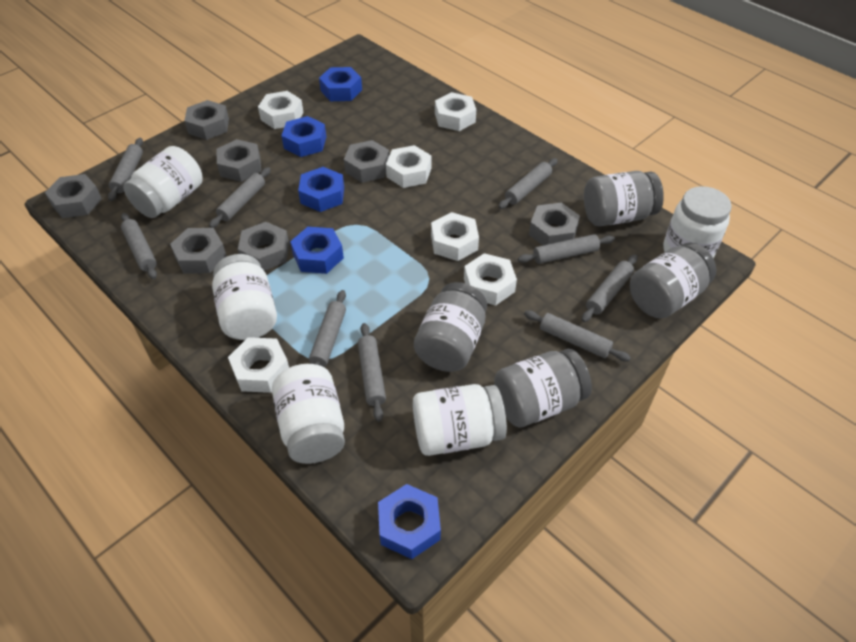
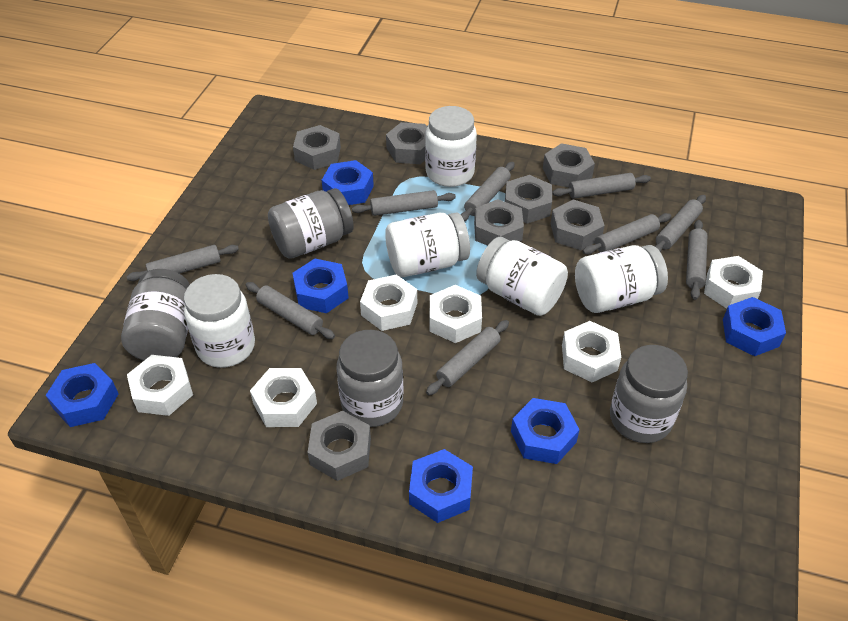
blue nut: [281,116,326,157] [290,227,344,274] [298,167,344,212] [319,67,362,101] [378,484,441,559] = 5 -> [46,363,118,427] [292,259,349,313] [322,160,374,205] [409,449,473,523] [511,398,580,464] [723,297,786,356] = 6

